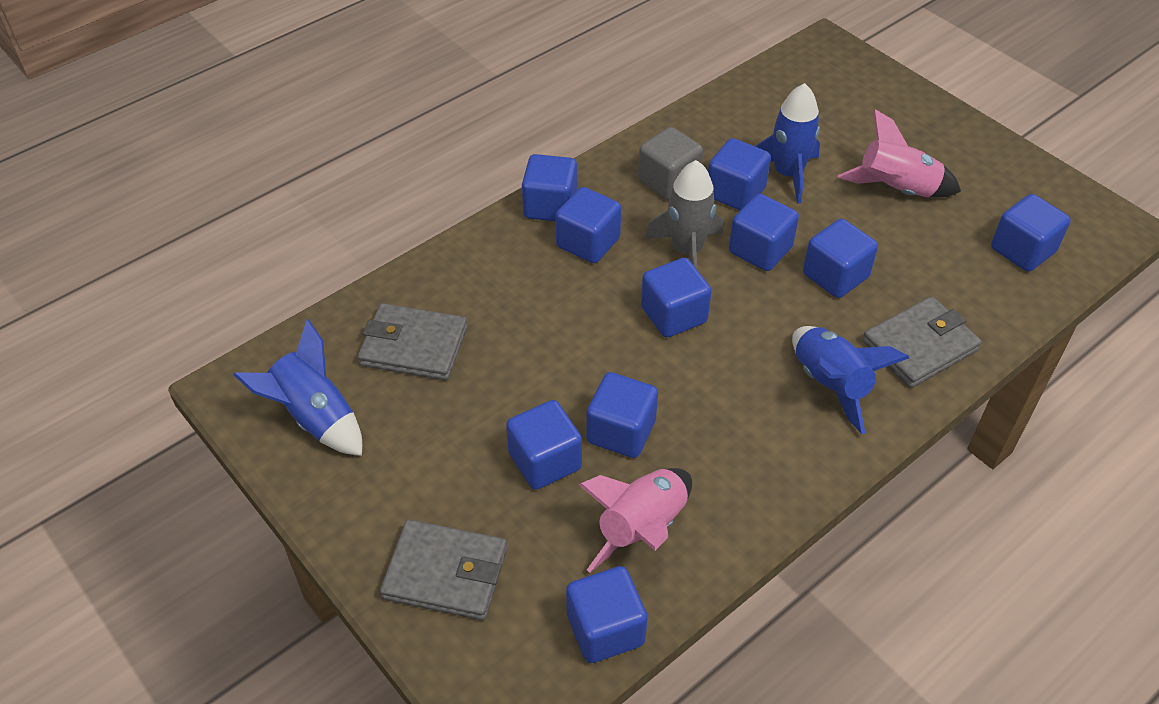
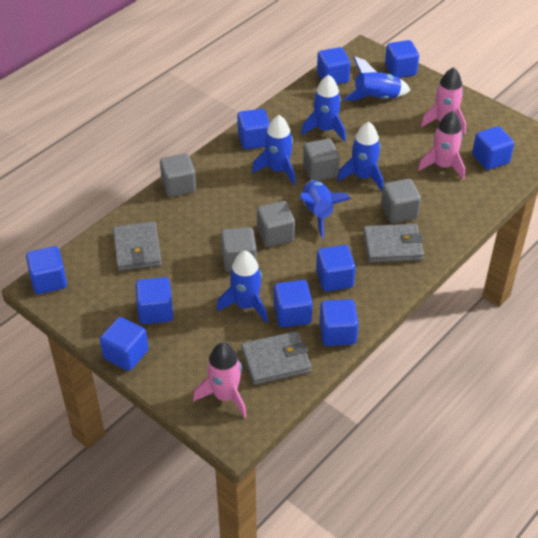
blue rocket: [234,319,362,456] [755,83,820,204] [792,326,909,434] = 3 -> [216,251,268,323] [252,115,296,185] [300,180,351,238] [301,75,346,142] [337,122,383,191] [343,56,410,101] = 6
grey cube: [638,127,703,200] = 1 -> [160,154,196,197] [221,227,257,272] [257,201,295,247] [303,139,340,181] [381,179,421,223] = 5
grey rocket: [645,160,723,269] = 1 -> none = 0
pink rocket: [578,468,692,573] [838,109,961,198] = 2 -> [193,342,247,418] [418,111,465,180] [421,67,466,134] = 3

